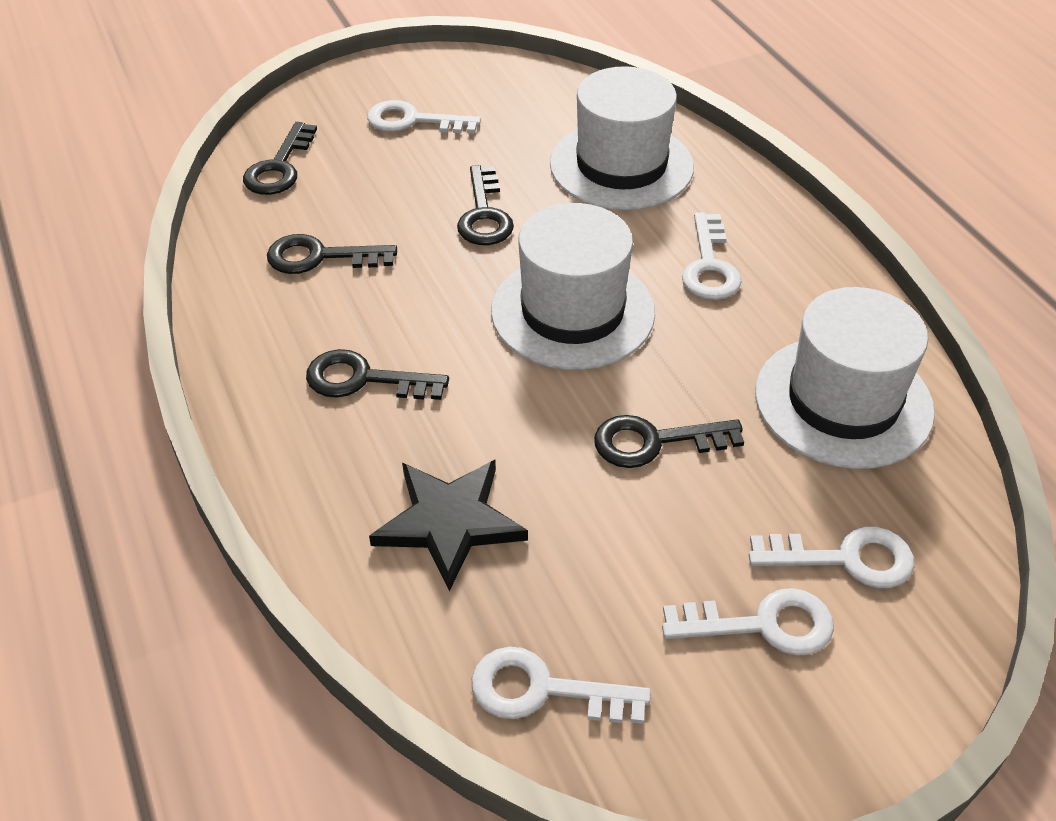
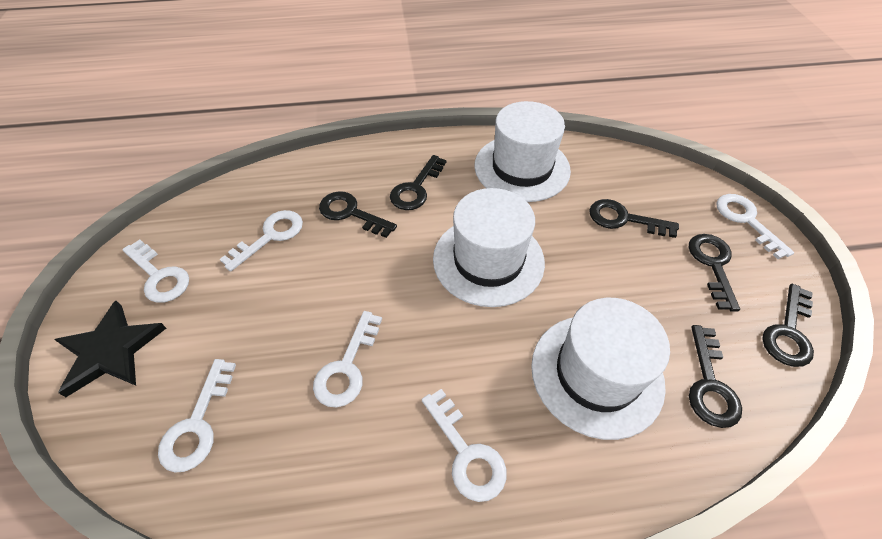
black key: [243,122,317,195] [267,234,397,274] [306,349,449,400] [457,165,514,245] [594,415,744,468] = 5 -> [319,191,397,238] [390,155,446,210] [589,199,679,238] [689,234,740,312] [689,325,742,428] [762,284,814,367] = 6
white key: [367,100,481,134] [472,647,651,724] [662,588,834,656] [682,212,742,300] [749,527,914,588] = 5 -> [122,239,189,303] [158,359,236,473] [220,210,303,272] [313,311,382,408] [422,389,507,502] [716,194,794,259] = 6

